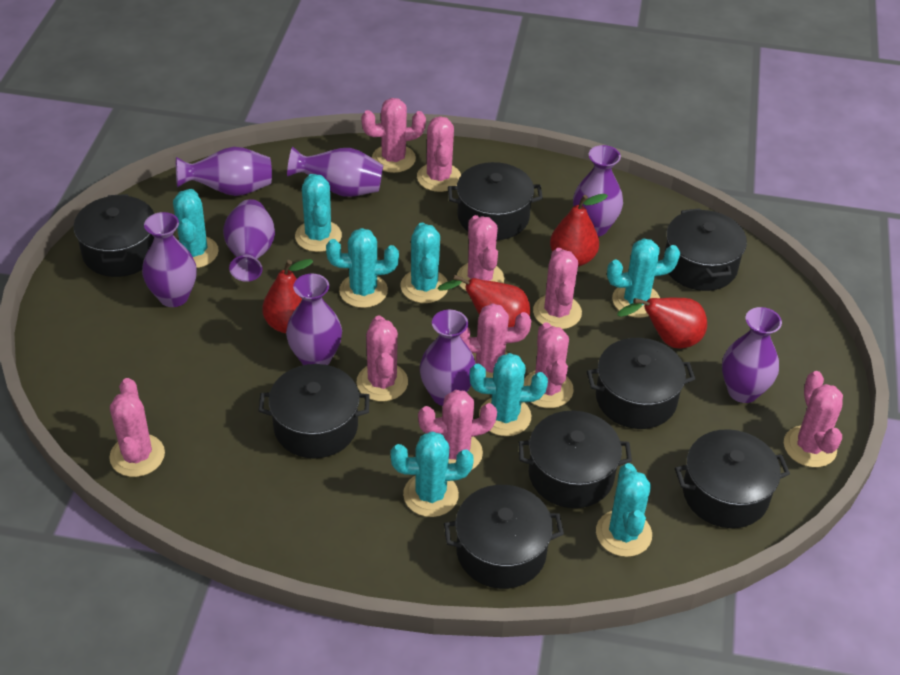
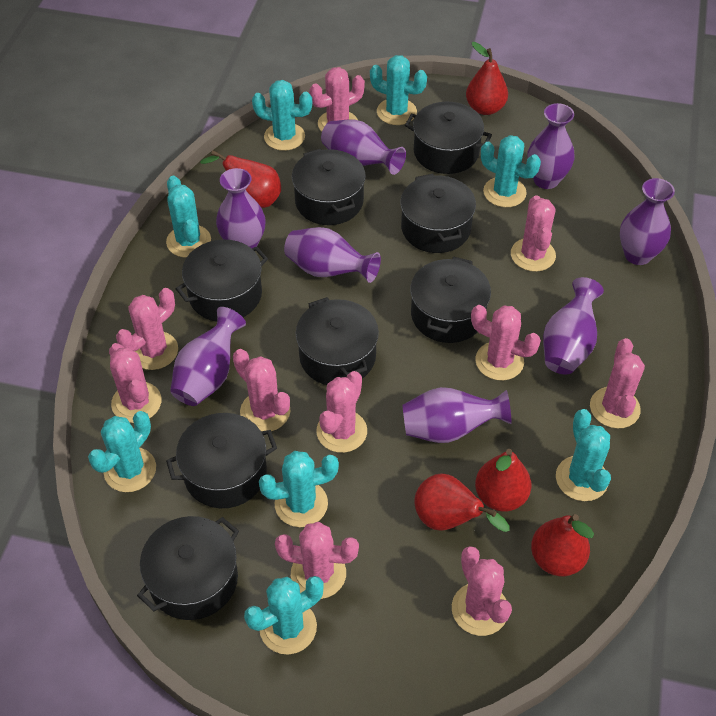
red pear: [262,259,313,333] [437,274,530,327] [550,194,608,267] [617,298,707,349] = 4 -> [200,151,281,208] [414,473,510,532] [466,42,508,115] [475,449,531,512] [531,514,594,576] = 5

